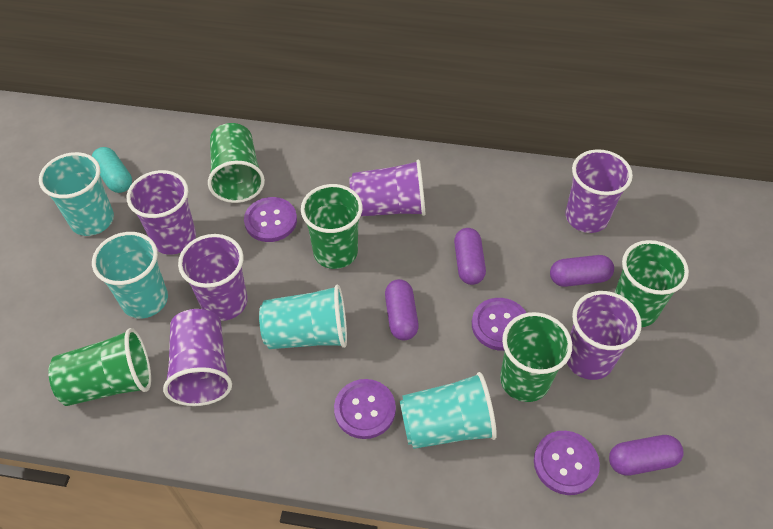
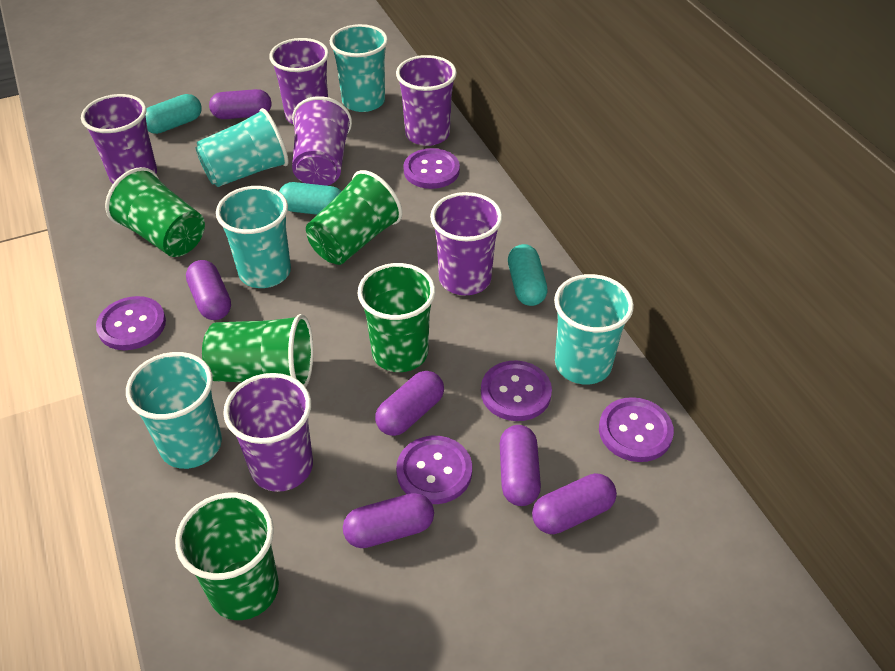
purple button: [244,197,297,242] [334,379,396,439] [472,298,526,351] [534,431,600,495] = 4 -> [96,296,166,350] [396,436,472,504] [403,148,460,189] [481,361,552,421] [599,397,674,462] = 5
purple capsule: [385,279,419,340] [454,228,486,285] [550,255,614,287] [609,435,684,476] = 4 -> [186,260,231,320] [209,89,271,119] [343,493,434,548] [375,371,444,436] [500,425,541,506] [532,473,617,534] = 6
turquoise capsule: [92,147,132,193] = 1 -> [146,94,201,134] [279,182,342,215] [508,244,548,306] = 3
turquoise cup: [39,152,114,236] [92,232,168,318] [259,285,347,349] [400,372,497,449] = 4 -> [126,352,222,469] [195,108,289,187] [216,186,291,288] [330,24,388,112] [554,274,634,384] = 5

